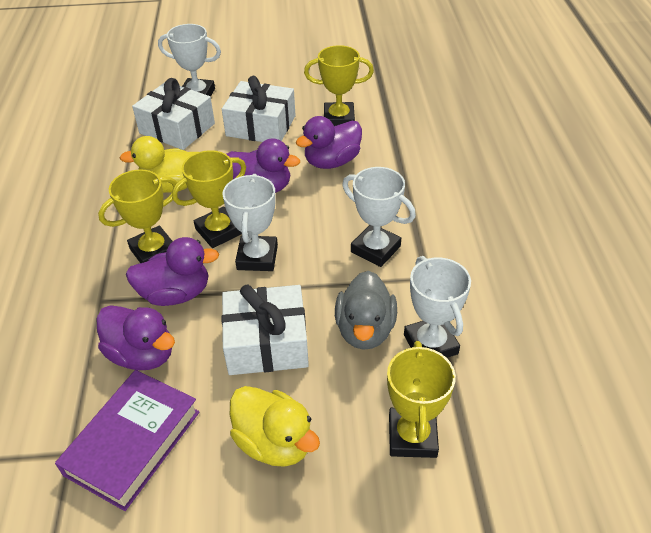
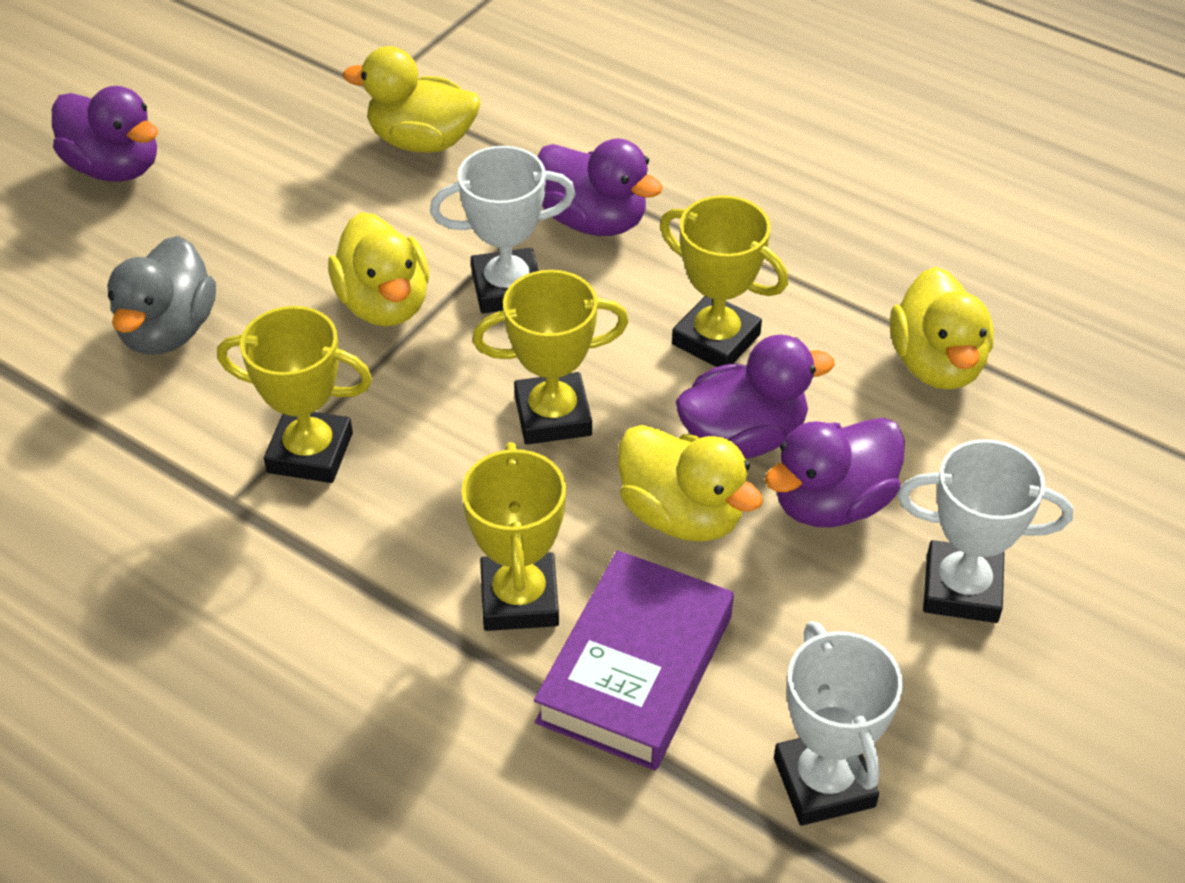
white gift: [132,78,215,150] [221,285,309,375] [222,76,296,142] = 3 -> none = 0
white trophy: [158,24,221,97] [222,174,278,271] [342,167,416,267] [404,256,471,358] = 4 -> [430,146,575,313] [774,621,903,826] [898,439,1073,623] = 3
yellow duck: [120,136,198,193] [230,386,320,467] = 2 -> [328,212,429,327] [343,46,480,153] [618,425,763,542] [890,267,994,389] = 4

